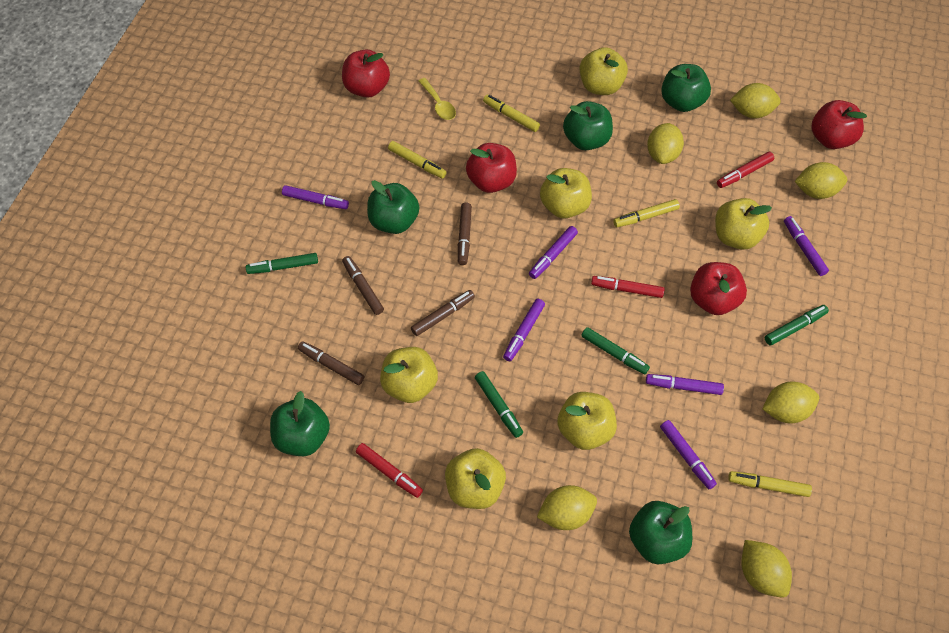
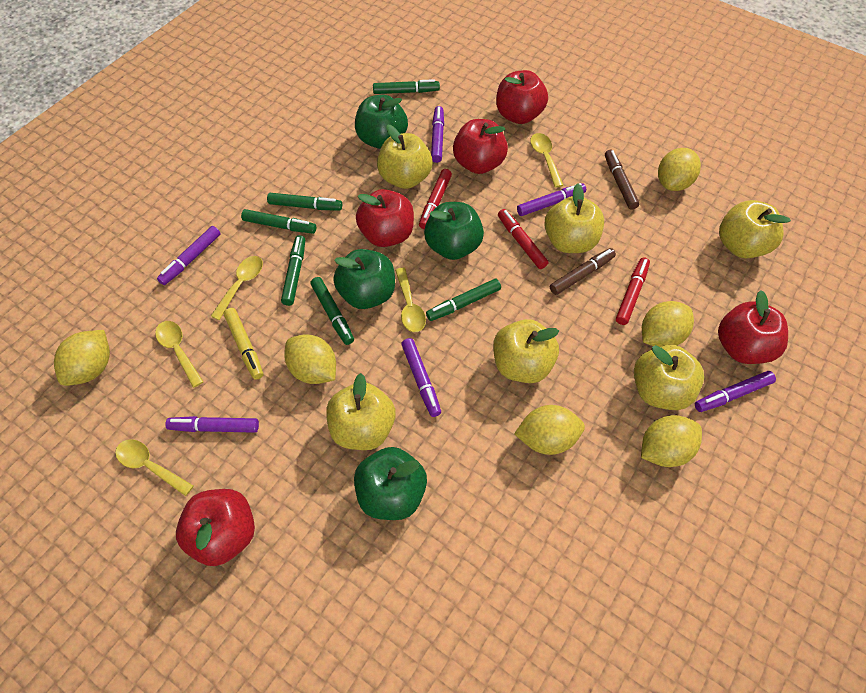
brown marker: [298,341,364,385] [342,256,384,315] [411,290,475,336] [458,202,472,265] = 4 -> [550,248,616,295] [605,150,640,210] = 2
green apple: [270,391,330,456] [367,180,419,234] [563,101,613,150] [629,501,692,564] [661,64,711,112] = 5 -> [333,249,395,309] [354,447,427,520] [355,95,408,149] [424,202,484,260] = 4
green marker: [246,253,318,274] [475,371,523,438] [581,327,650,374] [765,305,829,345] = 4 -> [241,209,316,234] [267,193,342,211] [281,235,305,306] [310,277,354,345] [373,79,440,94] [426,279,501,321] = 6
red apple: [342,49,390,98] [466,143,517,193] [690,262,747,315] [811,100,867,149] = 4 -> [176,489,255,566] [356,189,414,247] [453,119,508,174] [496,70,548,124] [718,290,788,364] = 5
yellow marker: [388,141,447,179] [483,95,540,132] [613,199,680,227] [728,471,812,497] = 4 -> [224,308,263,380] = 1
yellow spoon: [418,78,456,120] = 1 -> [115,439,194,496] [155,321,204,388] [211,256,263,320] [395,268,426,332] [530,133,564,188] = 5

